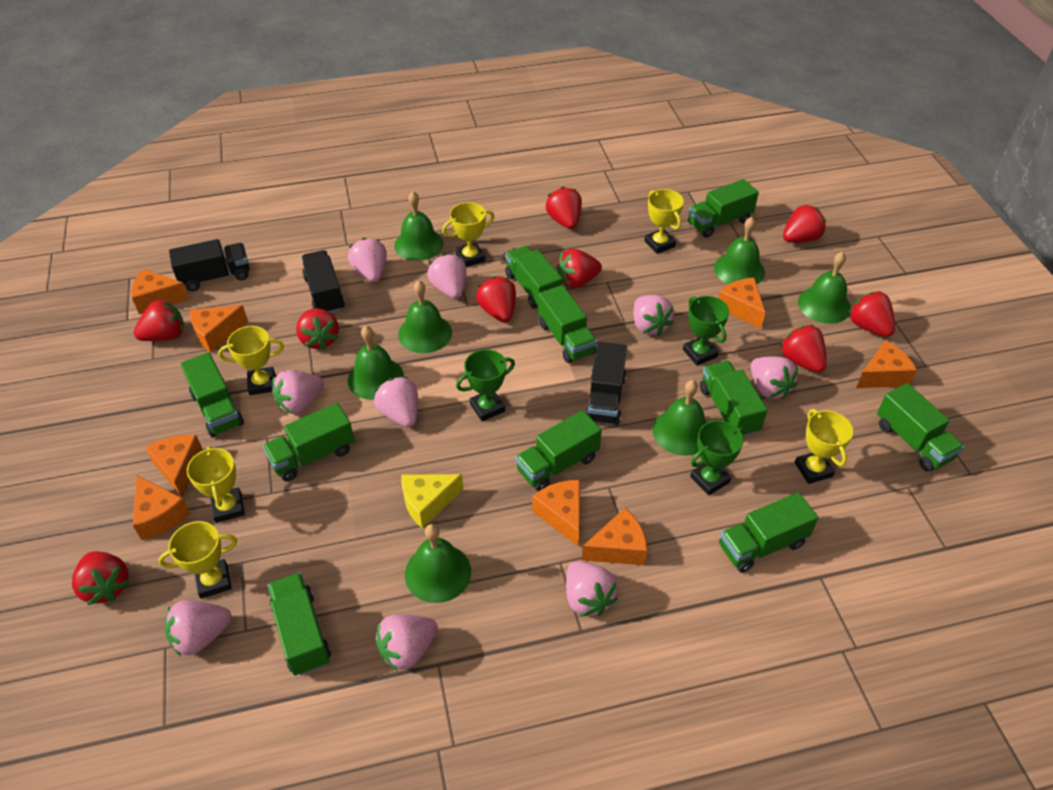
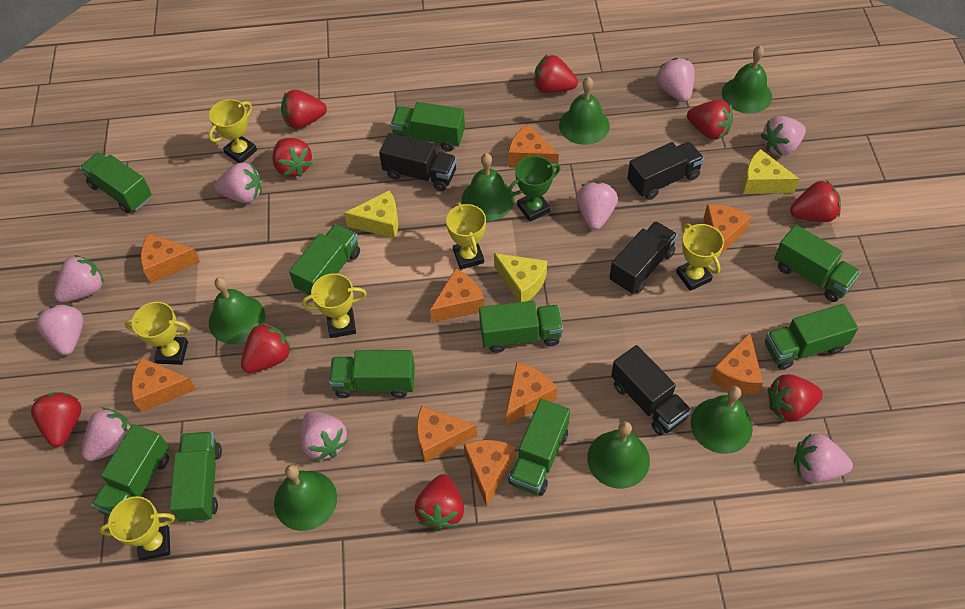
black truck: [169,239,250,291] [301,250,345,313] [585,342,627,425] = 3 -> [379,133,457,191] [609,221,678,294] [611,345,691,436] [627,142,704,200] = 4
green trophy: [456,349,515,421] [683,296,729,366] [690,420,745,495] = 3 -> [508,156,561,222] = 1
orange cheese: [131,269,190,314] [133,475,191,540] [145,435,203,498] [190,305,248,353] [532,480,580,546] [582,508,647,565] [718,278,766,329] [856,341,917,388] = 8 -> [131,358,196,412] [141,234,200,284] [417,406,477,462] [430,268,484,323] [464,440,515,507] [506,363,557,425] [508,124,559,169] [703,204,751,256] [710,333,763,395] = 9
yellow cheese: [401,474,463,529] = 1 -> [344,190,398,239] [494,253,547,302] [743,149,799,194] = 3

